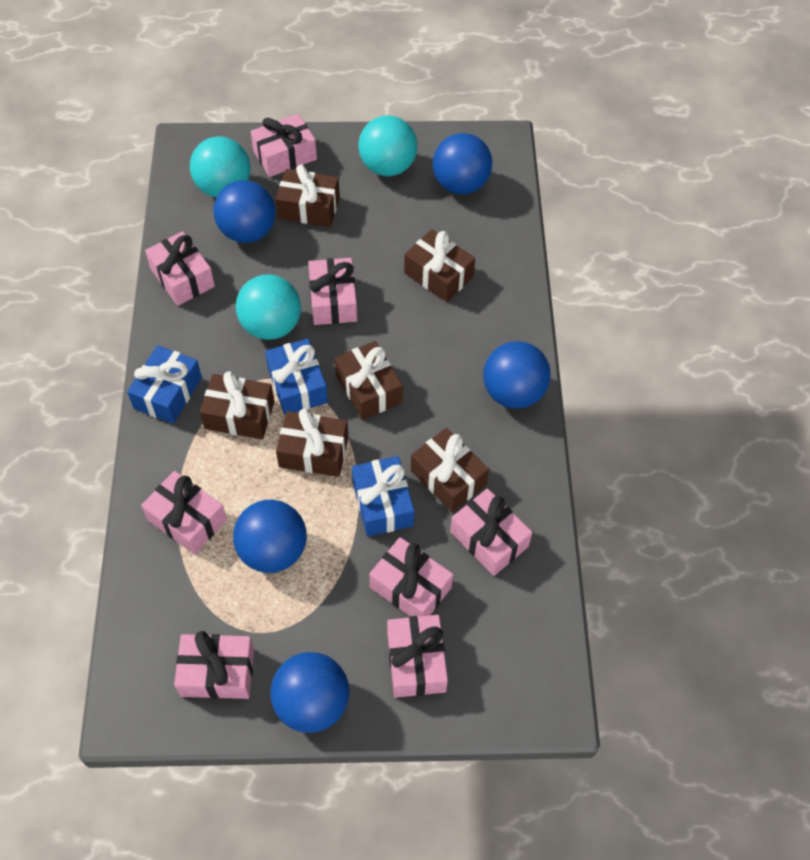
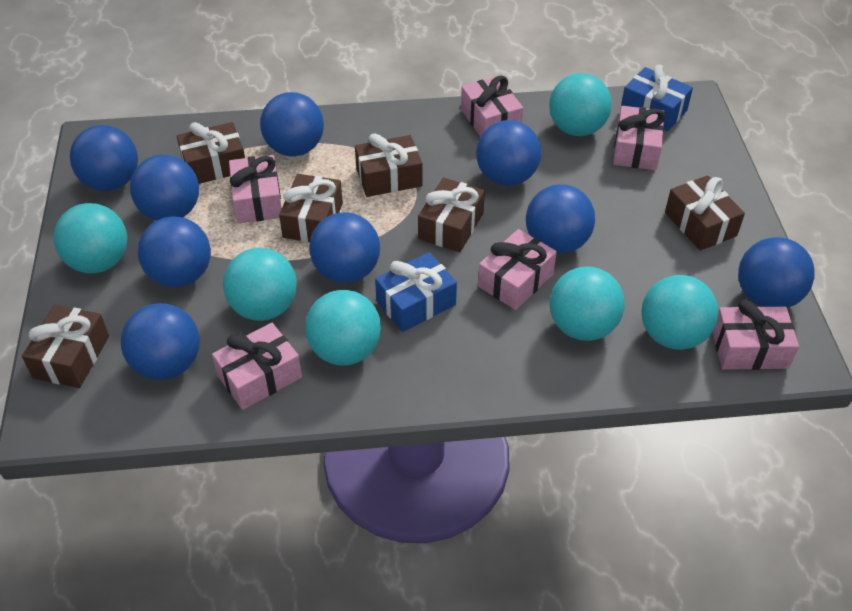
blue ball: [214,180,276,243] [233,500,307,573] [270,652,349,733] [433,133,492,194] [483,341,551,409] = 5 -> [70,125,138,191] [121,303,199,380] [130,155,199,221] [138,217,211,287] [260,92,324,156] [309,212,380,283] [476,120,541,186] [526,185,595,254] [738,237,815,308] = 9
blue gift: [127,345,202,424] [265,339,328,415] [352,456,414,537] = 3 -> [375,252,457,332] [620,65,693,131] = 2
pink gift: [141,471,227,555] [145,231,215,306] [174,631,254,699] [250,114,317,177] [308,258,357,325] [369,537,453,617] [387,615,448,698] [450,488,532,576] = 8 -> [212,323,302,410] [229,155,282,224] [461,76,523,137] [478,229,557,310] [613,106,665,170] [713,299,799,370] = 6
turquoise ball: [190,136,251,198] [236,274,301,340] [358,115,417,176] = 3 -> [54,203,127,273] [223,248,297,321] [305,290,381,366] [549,73,612,136] [550,266,624,341] [641,275,719,350] = 6

